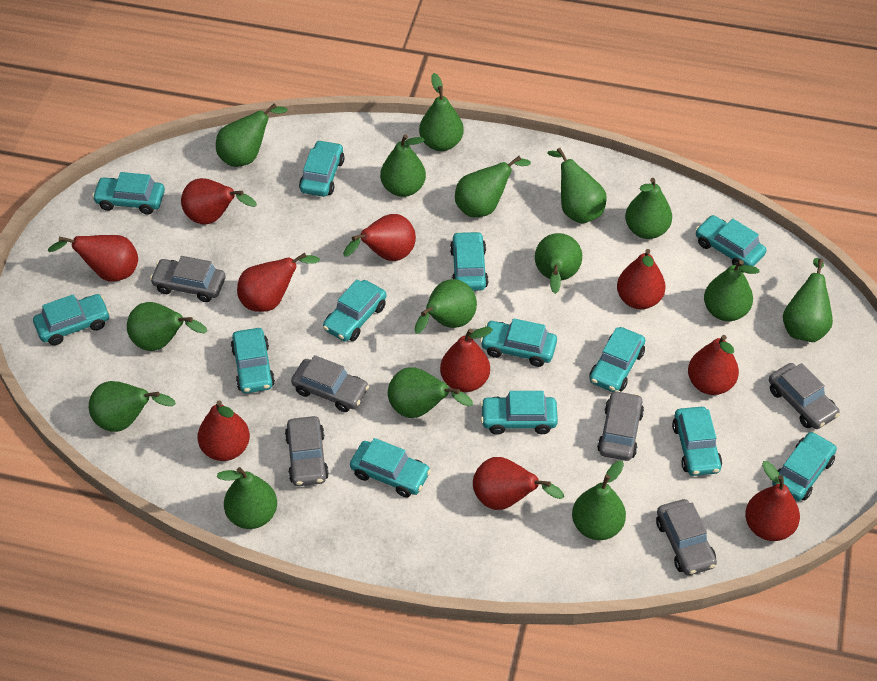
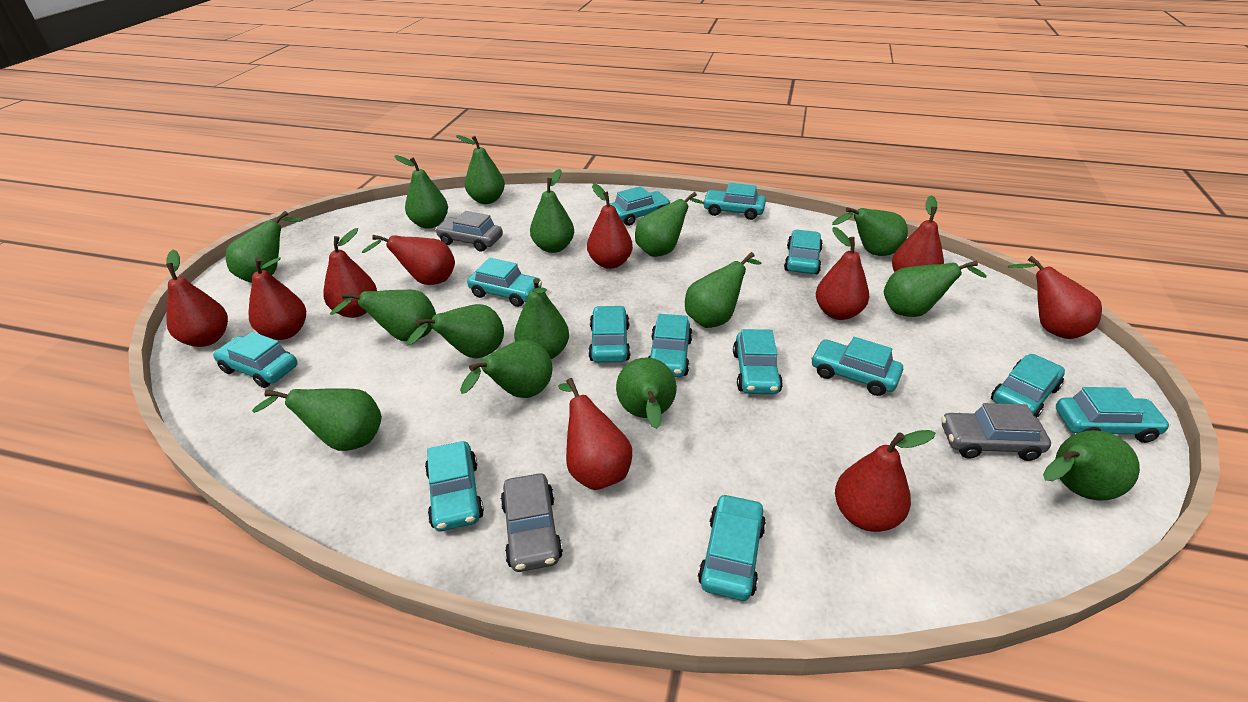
grey car: [150,256,226,302] [285,416,329,486] [291,355,369,412] [597,390,644,461] [656,499,717,575] [769,363,840,429] = 6 -> [435,211,503,251] [500,473,563,572] [941,403,1051,461] = 3

